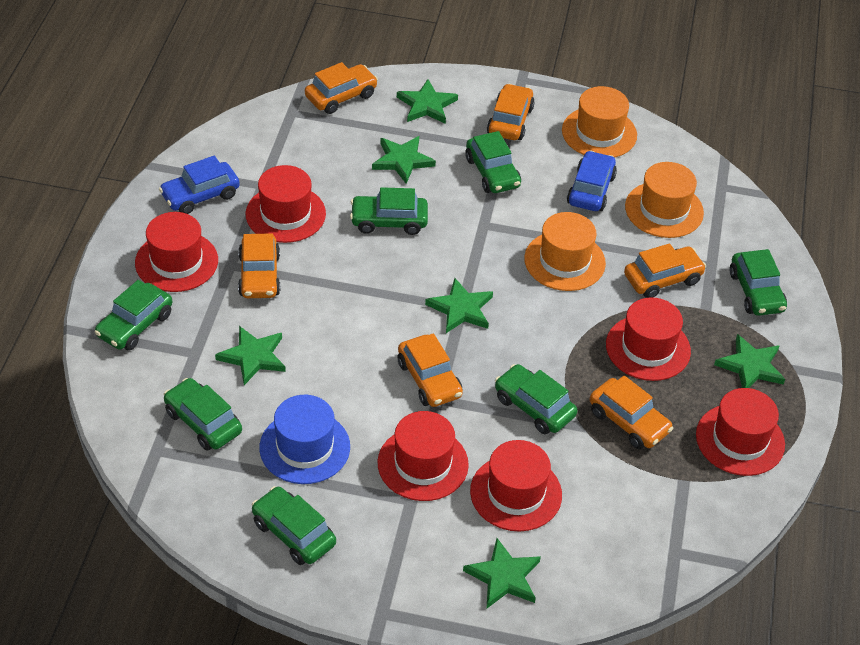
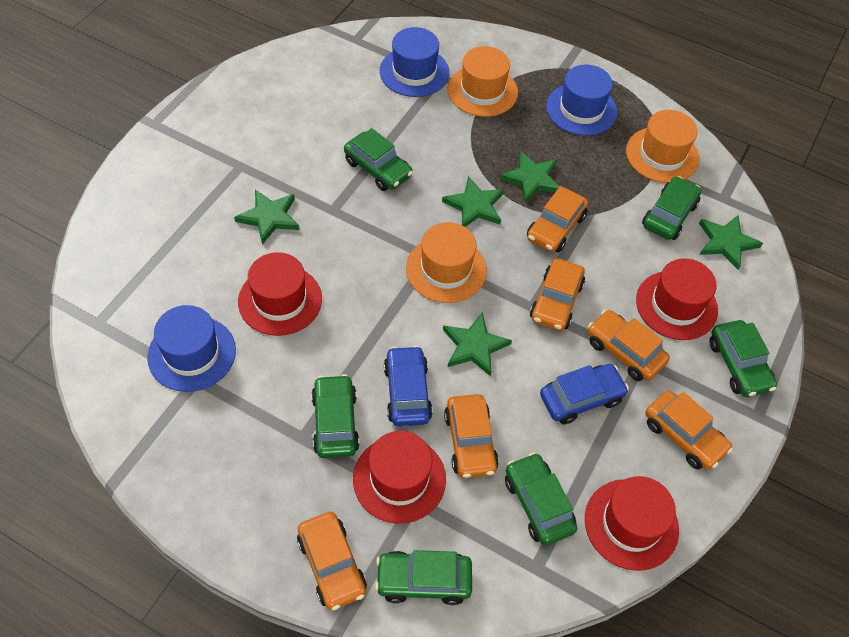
blue hat: [260,395,350,484] = 1 -> [147,305,236,392] [380,27,449,97] [546,65,617,136] = 3
green car: [94,280,172,351] [164,378,242,451] [251,486,336,565] [350,187,428,235] [465,131,521,193] [495,364,577,434] [730,249,787,316] = 7 -> [311,374,359,458] [344,128,413,191] [375,550,472,605] [505,452,577,545] [642,176,701,240] [710,320,777,397] = 6
green star: [215,326,286,385] [372,136,436,184] [397,79,458,124] [425,278,493,333] [463,538,541,609] [714,334,785,388] = 6 -> [234,190,300,245] [442,176,504,227] [443,313,512,377] [500,151,559,203] [699,215,763,270] = 5
red hat: [135,212,218,292] [245,165,326,243] [378,411,469,501] [470,440,562,532] [606,297,691,381] [696,388,785,476] = 6 -> [238,252,322,336] [353,431,446,524] [585,476,679,571] [636,258,718,340] = 4

